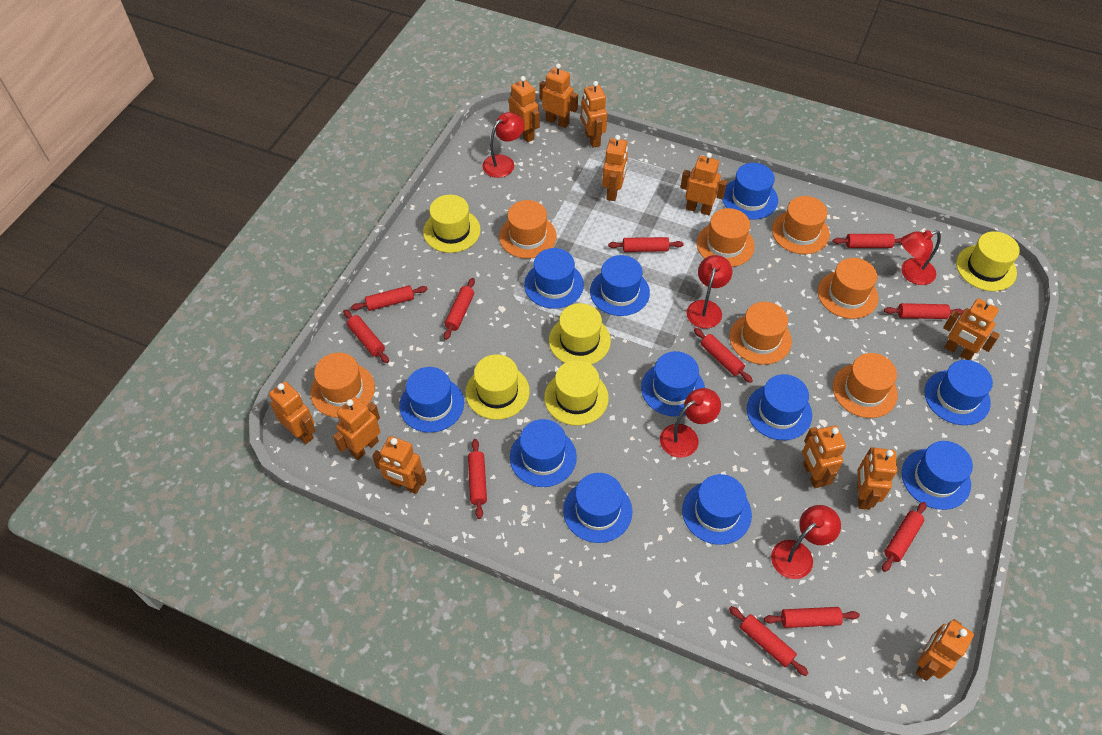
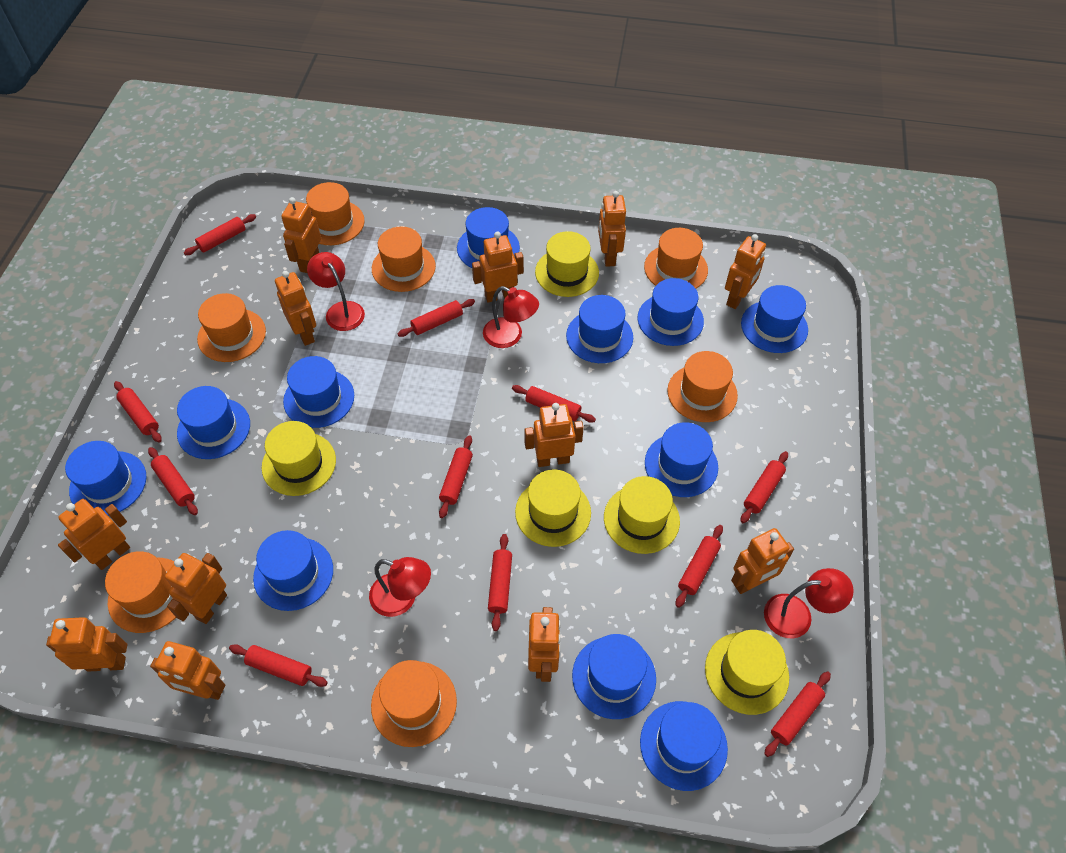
red lamp: [482,112,524,178] [660,388,721,458] [687,255,733,329] [771,505,841,579] [901,230,941,285] = 5 -> [307,252,365,331] [369,557,431,617] [483,286,539,348] [764,568,854,638] = 4

